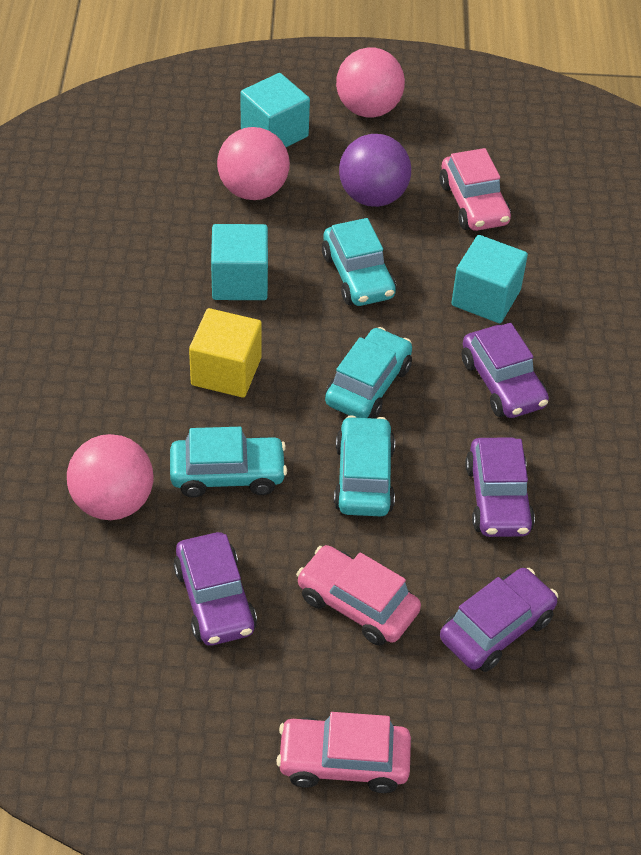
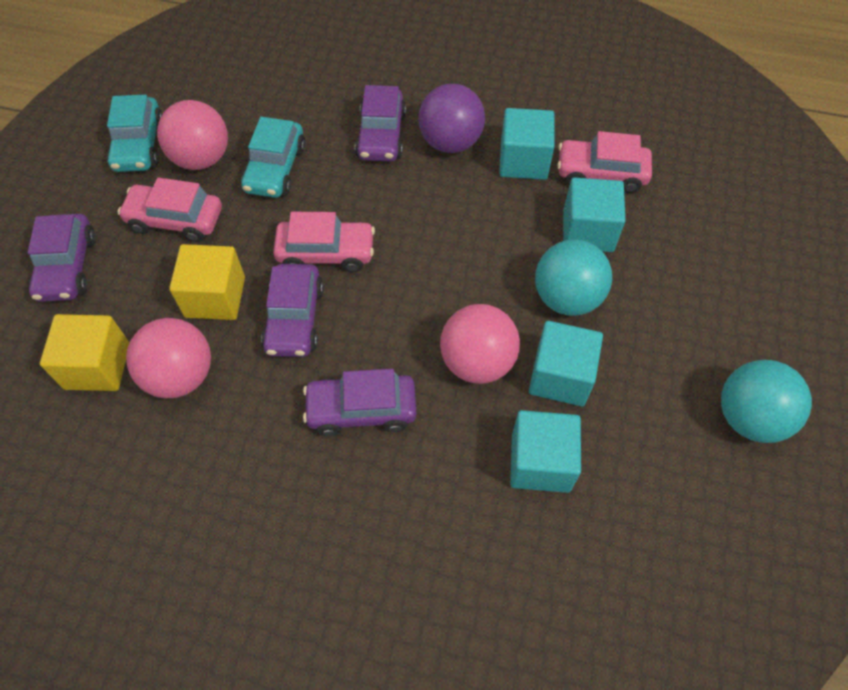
turquoise ball: none = 0 -> [535,239,612,316] [721,360,812,443] = 2
turquoise car: [170,427,287,498] [322,218,396,306] [325,327,412,419] [334,415,395,516] = 4 -> [107,95,163,172] [241,117,306,198] = 2
turquoise cube: [211,224,268,300] [240,73,310,147] [451,235,528,323] = 3 -> [499,108,555,180] [510,410,581,493] [529,321,603,406] [563,177,626,252] = 4
yellow cube: [189,308,262,398] = 1 -> [40,314,130,391] [169,244,245,320] = 2

